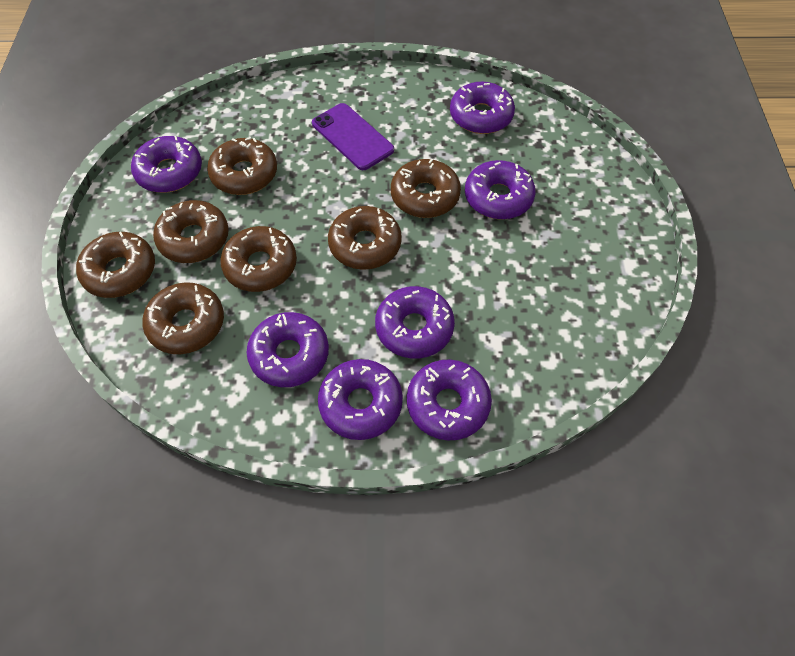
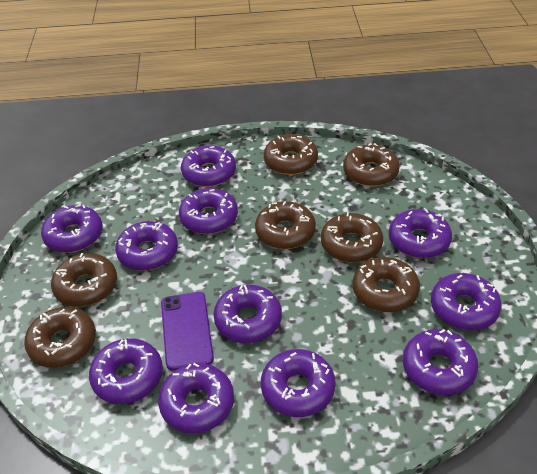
purple donut: [131,136,202,193] [247,312,329,387] [318,359,403,440] [375,286,455,358] [407,360,492,440] [450,82,515,134] [465,160,536,219] = 7 -> [41,204,103,253] [89,338,163,404] [115,221,178,271] [158,363,234,433] [179,188,238,234] [181,145,236,187] [213,285,282,343] [261,349,336,417] [389,209,452,258] [403,329,478,395] [431,273,502,331] = 11

